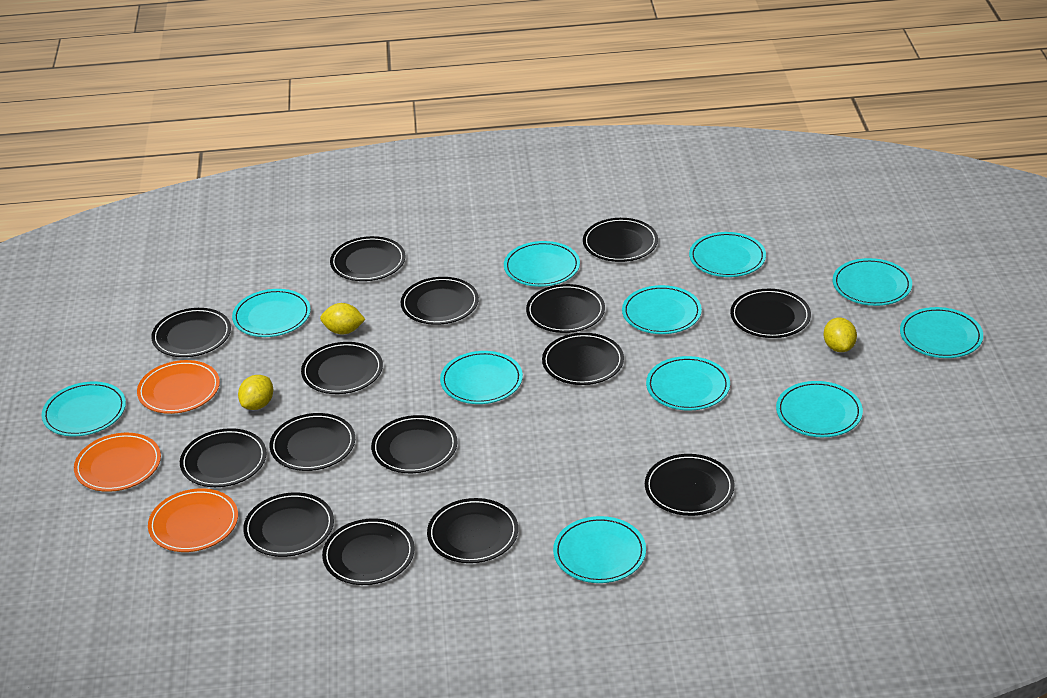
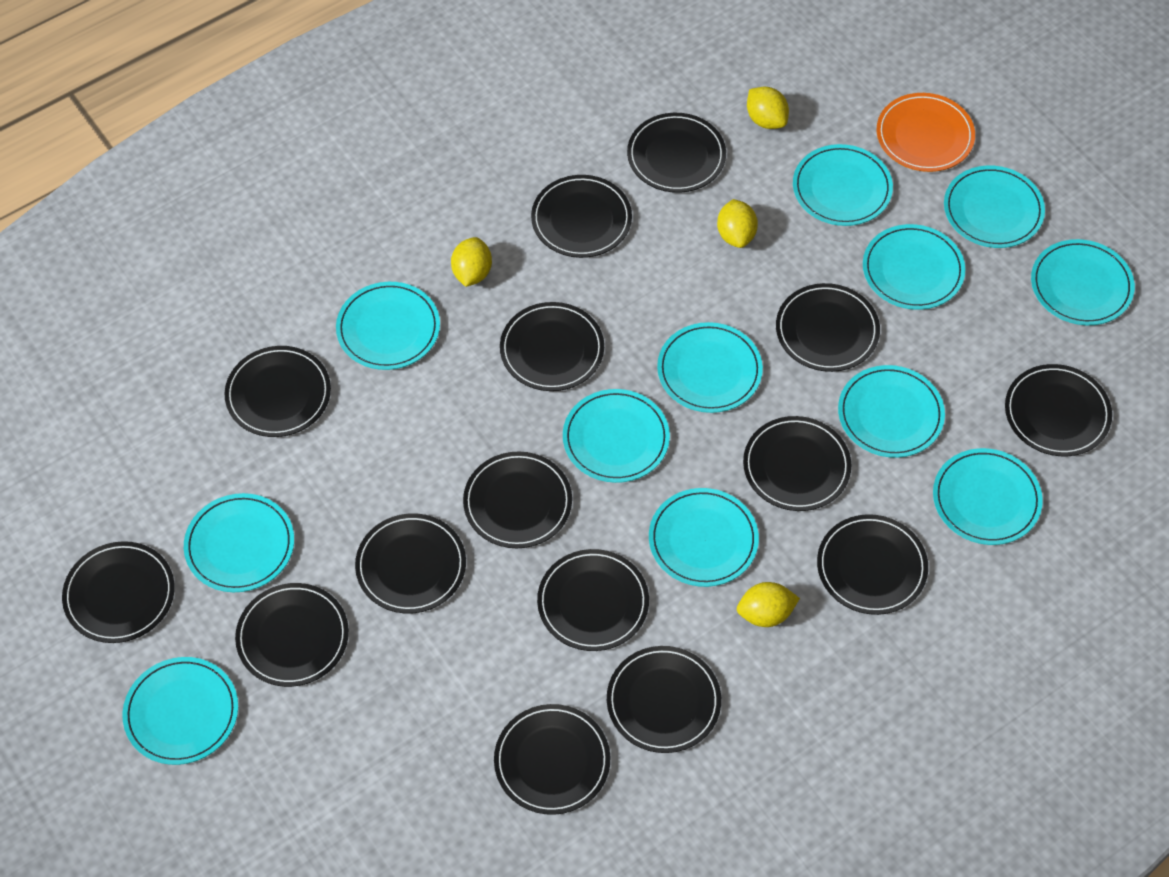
orange plate: [74,433,161,492] [137,360,220,414] [148,488,238,552] = 3 -> [877,93,975,172] = 1
turquoise plate: [42,381,126,436] [232,289,311,337] [440,351,523,404] [504,241,580,287] [553,516,646,583] [622,285,702,334] [646,356,730,411] [689,232,766,277] [776,381,863,437] [833,258,912,306] [900,307,983,358] = 11 -> [122,657,238,765] [184,493,294,592] [336,282,440,370] [563,389,670,483] [649,488,759,587] [657,322,763,413] [793,144,893,226] [838,365,945,458] [863,224,965,310] [933,448,1043,545] [944,166,1045,248] [1031,239,1135,325] = 12
yellow lemon: [238,375,273,410] [320,303,366,334] [824,318,857,352] = 3 -> [451,237,492,287] [717,199,758,248] [737,582,800,627] [747,87,789,129] = 4

